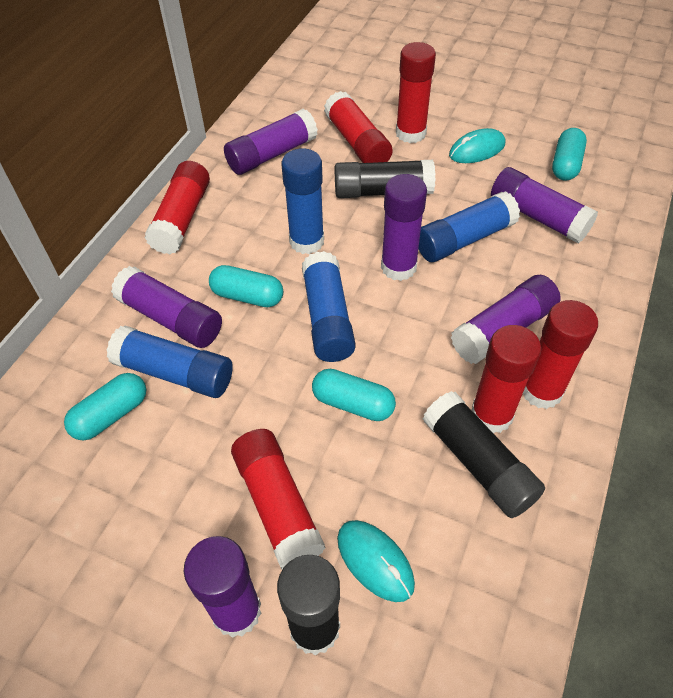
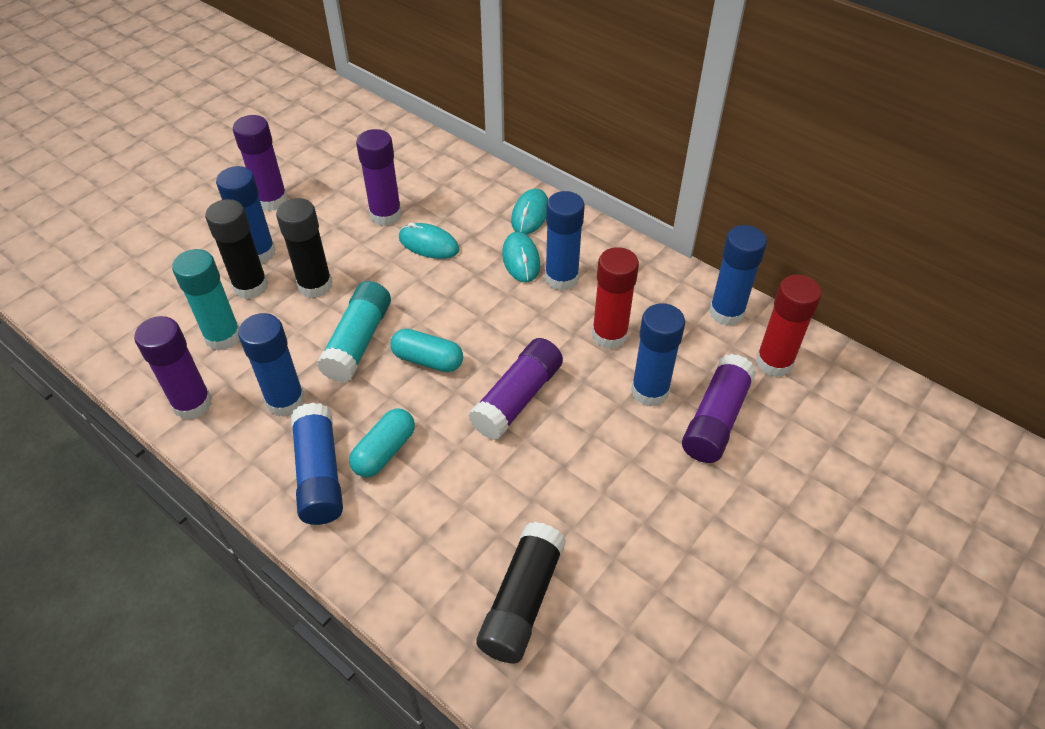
blue glue stick: [107,326,233,398] [282,148,324,254] [302,251,356,362] [418,191,520,262] = 4 -> [216,166,276,264] [238,313,305,417] [291,403,343,525] [545,191,585,291] [631,303,685,407] [709,225,767,326] = 6
purple glue stick: [111,266,222,348] [184,536,262,638] [224,108,318,175] [381,174,427,281] [451,275,561,364] [491,167,598,243] = 6 -> [134,316,212,420] [233,115,287,211] [356,129,402,226] [468,338,563,440] [682,354,756,463] = 5
red glue stick: [145,161,210,254] [231,429,325,570] [324,91,393,163] [396,42,436,143] [472,325,541,433] [523,300,598,409] = 6 -> [592,247,639,349] [756,275,822,377] = 2
turquoise capsule: [64,373,146,441] [209,265,283,307] [312,369,396,421] [552,128,587,181] = 4 -> [349,408,415,477] [391,329,463,372] = 2
turquoise glue stick: none = 0 -> [172,249,239,351] [317,281,391,383] = 2
turquoise mouse: [337,520,415,602] [449,128,505,163] = 2 -> [399,223,459,259] [502,232,540,282] [511,189,548,235] = 3

